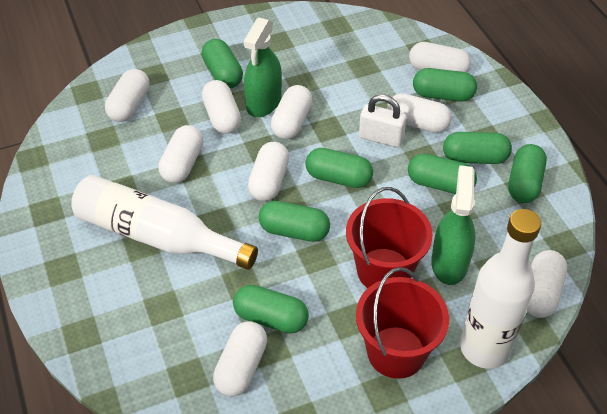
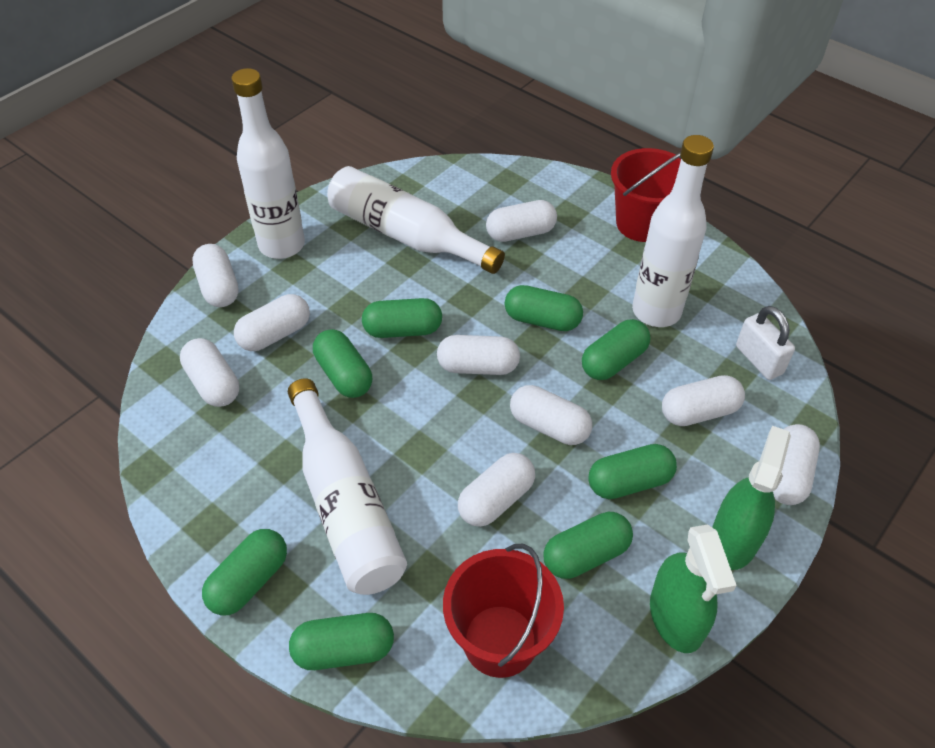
white bottle: [71,175,258,270] [460,209,541,369] = 2 -> [231,68,305,259] [288,378,407,595] [327,166,505,274] [632,135,714,327] = 4

